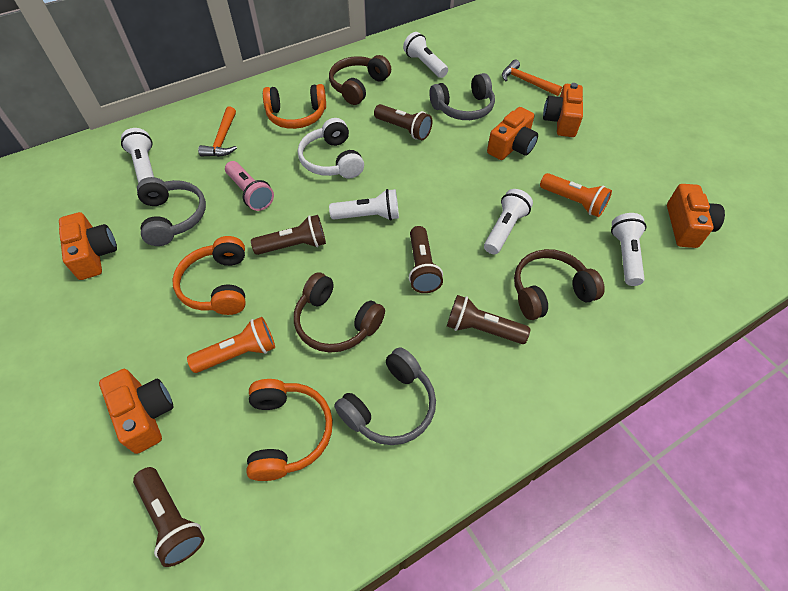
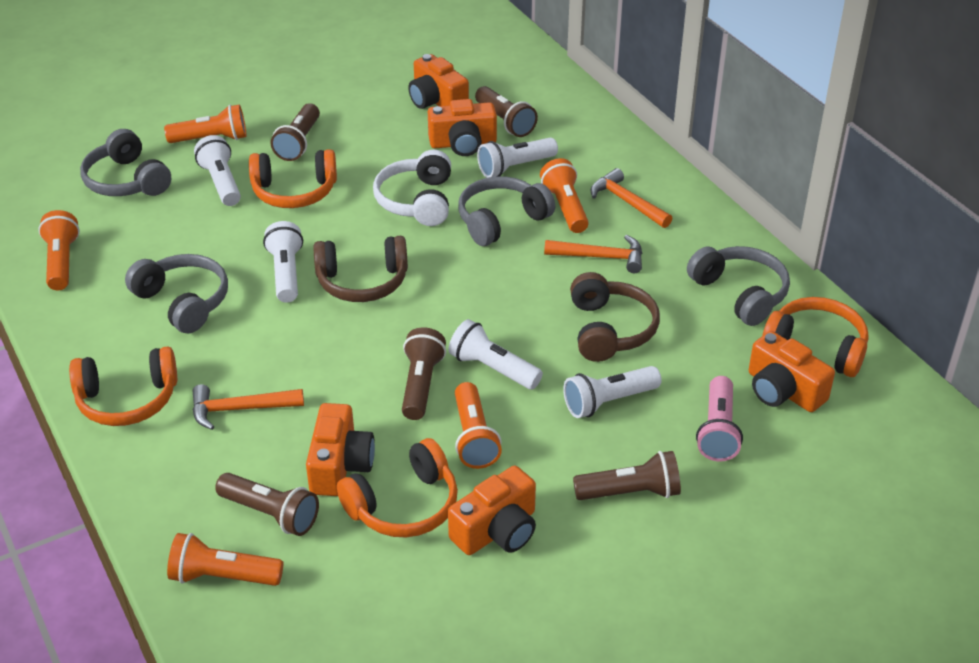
brown headphones: [294,272,385,353] [329,55,391,105] [514,249,605,320] = 3 -> [314,236,408,302] [570,272,660,362] = 2
grey headphones: [137,177,206,246] [334,347,436,445] [429,73,495,120] = 3 -> [80,129,171,196] [125,254,228,333] [458,176,555,246] [687,246,790,326] = 4
orange flashlight: [187,317,275,373] [540,173,612,217] = 2 -> [38,210,80,290] [164,104,246,143] [167,533,283,586] [455,382,502,469] [540,158,589,233] = 5
orange hammer: [198,107,237,157] [502,60,562,96] = 2 -> [193,384,304,430] [544,235,642,273] [590,168,673,228] = 3
orange headphones: [172,236,246,315] [246,379,333,481] [263,84,326,129] = 3 -> [69,346,177,426] [249,149,337,208] [337,438,458,537] [762,297,869,377] = 4

